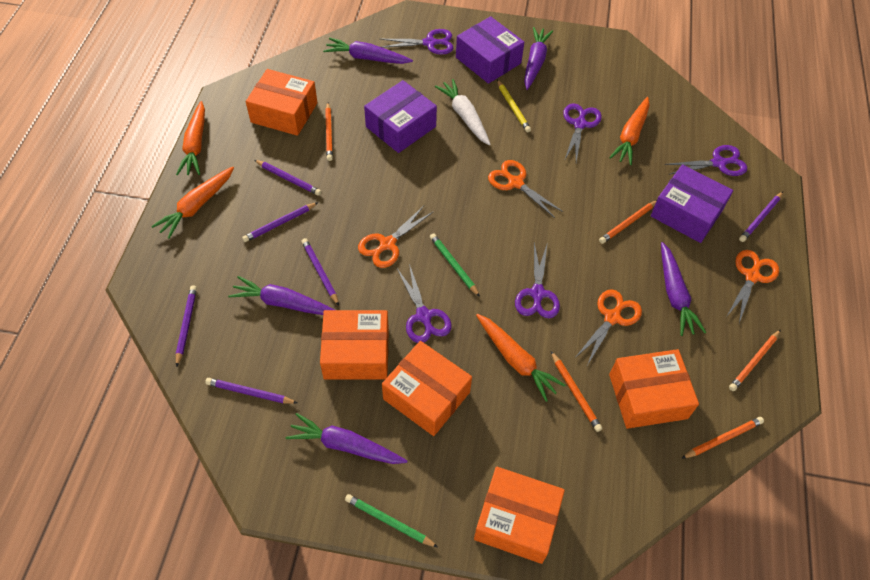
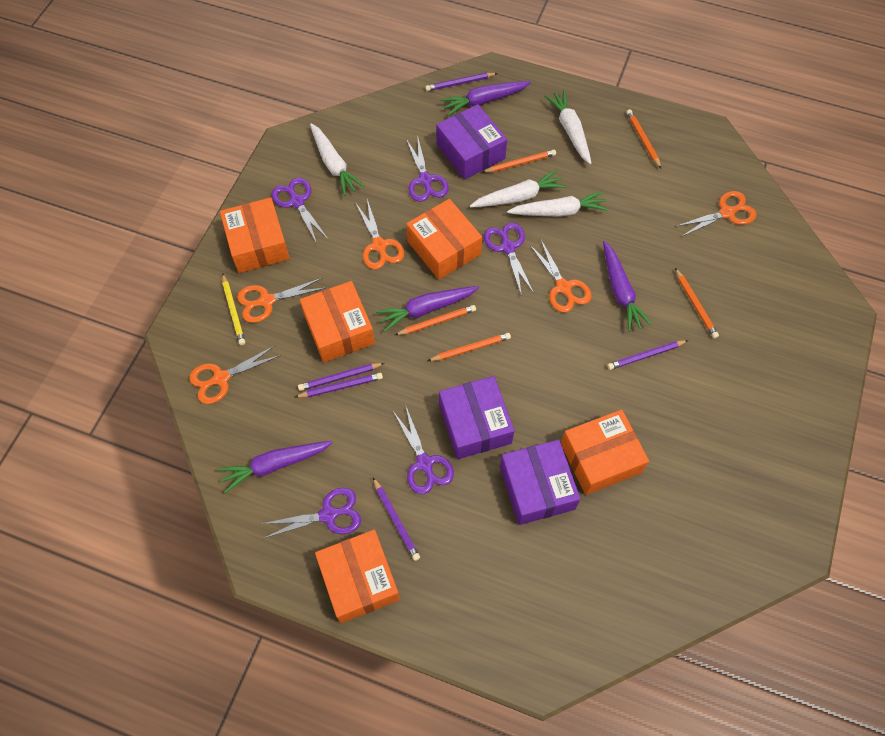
green pencil: [345,494,438,547] [430,233,480,297] = 2 -> none = 0
orange carrot: [151,167,234,239] [176,101,205,175] [476,314,565,402] [609,97,650,165] = 4 -> none = 0
orange scissors: [358,206,434,268] [488,160,563,218] [575,289,642,364] [727,250,779,323] = 4 -> [189,345,281,404] [237,278,325,323] [355,199,404,269] [529,240,592,313] [675,191,757,237] = 5
purple carrot: [228,276,334,315] [286,413,407,464] [323,38,413,64] [524,27,553,90] [661,242,706,336] = 5 -> [217,441,333,493] [376,286,479,332] [440,81,531,116] [603,241,652,332] = 4
purple pencil: [176,285,197,367] [205,378,297,404] [242,202,318,242] [255,160,321,196] [301,238,339,306] [739,192,783,242] = 6 -> [295,373,383,398] [298,363,385,391] [373,478,420,561] [425,73,497,91] [607,340,688,370] = 5
white carrot: [434,79,491,145] = 1 -> [310,123,365,196] [470,169,567,207] [507,191,608,217] [545,90,592,164] = 4

